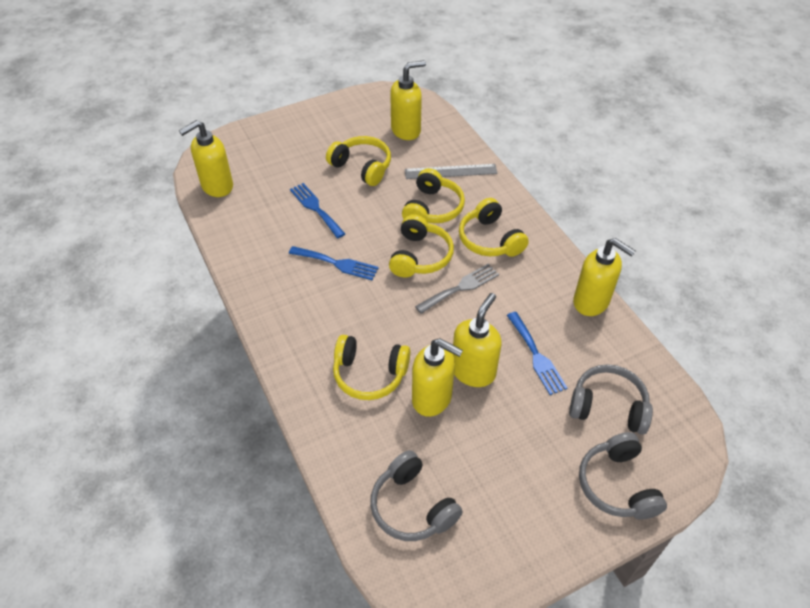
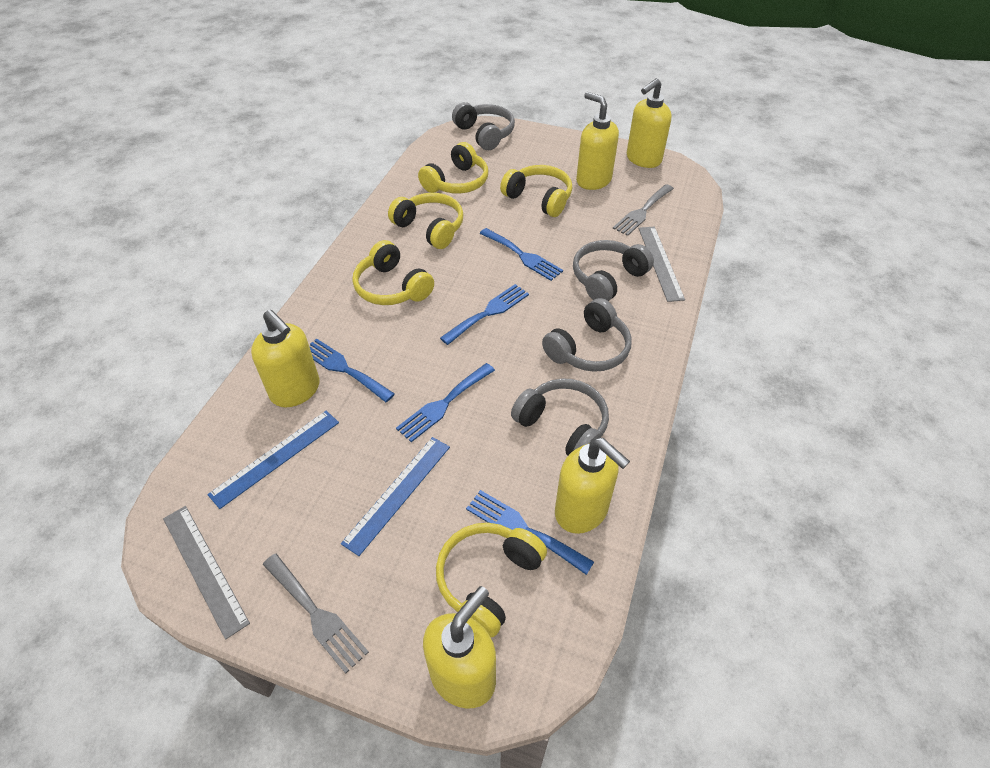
blue fork: [289,246,379,280] [290,183,345,238] [507,312,568,395] = 3 -> [309,338,395,402] [396,363,495,442] [440,284,529,345] [466,490,594,575] [479,228,563,281] = 5
blue ruler: none = 0 -> [207,411,339,509] [341,437,450,556] = 2
grey fork: [415,264,499,314] = 1 -> [262,554,369,674] [613,184,674,236] = 2
grey headphones: [370,450,463,541] [569,364,653,435] [579,432,667,520] = 3 -> [452,102,515,150] [511,378,609,456] [542,298,632,372] [573,240,654,301] = 4
grey ruler: [405,164,498,179] = 1 -> [163,506,250,640] [638,227,685,302] = 2

